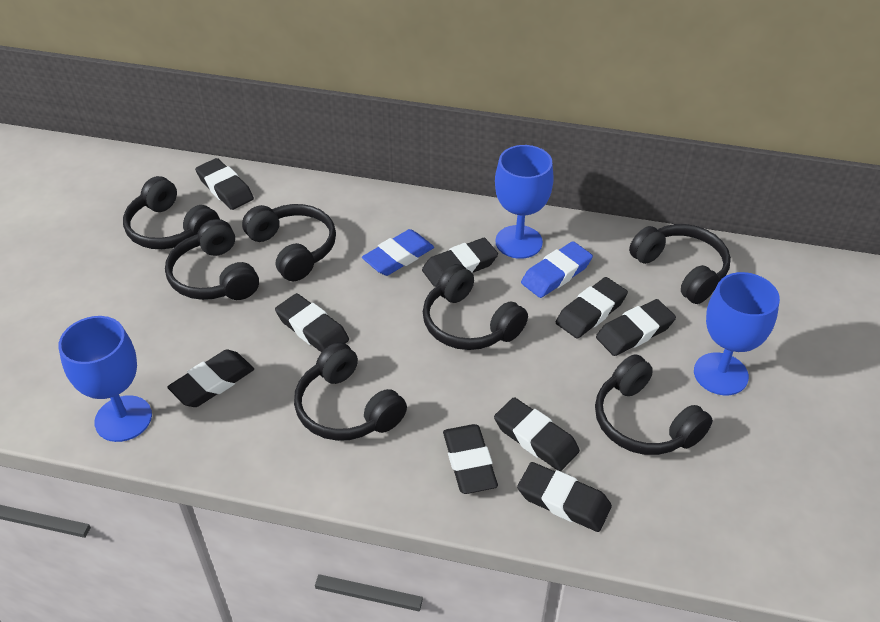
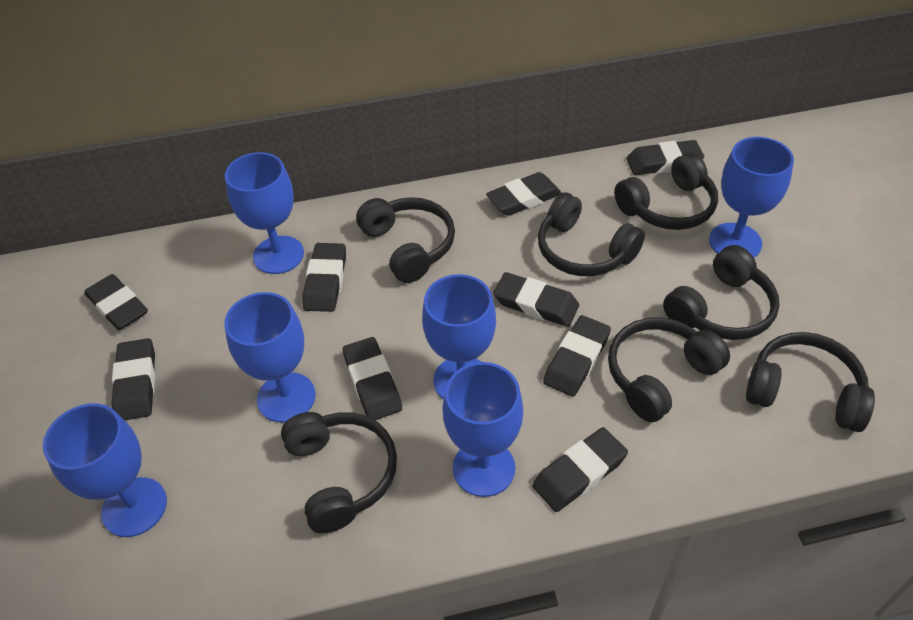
blue eraser: [362,229,434,276] [521,241,593,298] = 2 -> none = 0
blue goblet: [58,316,152,442] [495,145,554,259] [694,272,780,395] = 3 -> [43,403,167,537] [224,292,316,423] [225,152,304,274] [422,274,496,400] [443,362,523,497] [709,137,794,257] = 6

